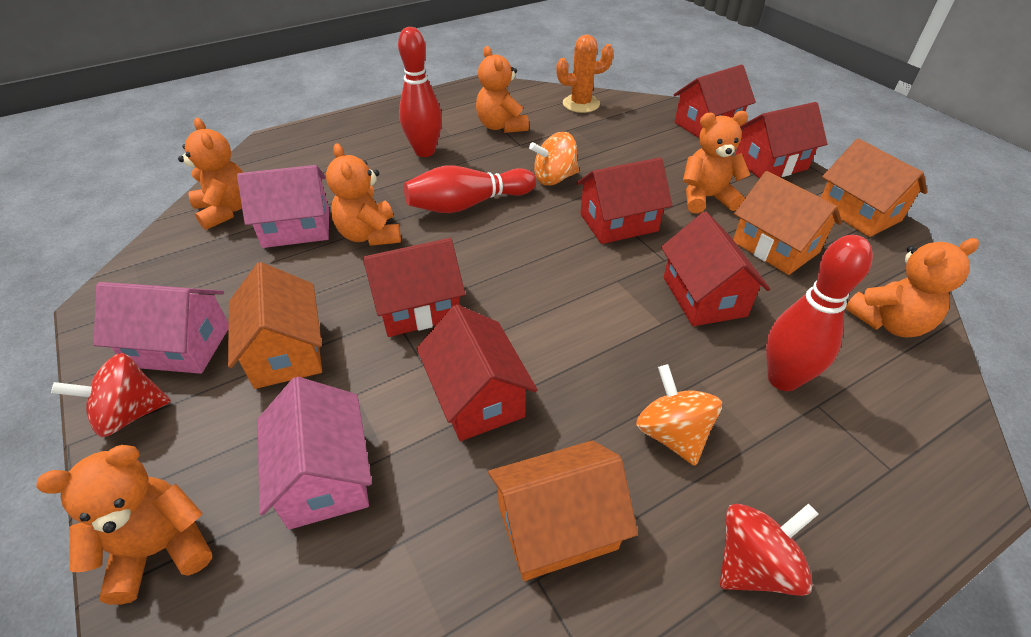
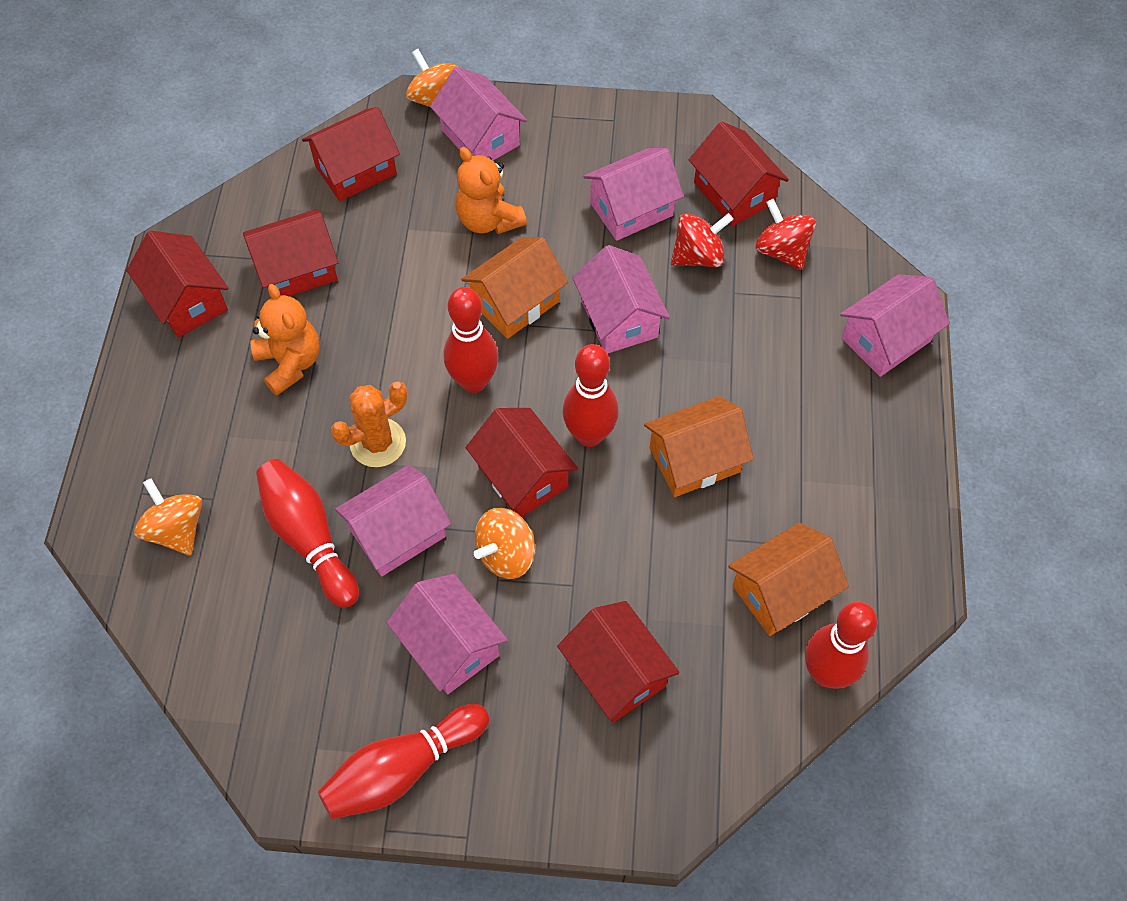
orange house: [228,262,322,389] [488,440,638,581] [733,171,842,275] [821,139,927,237] = 4 -> [461,237,568,339] [644,396,754,497] [728,523,849,636] = 3
orange spinning top: [529,132,579,185] [636,364,722,466] = 2 -> [134,479,202,555] [406,49,458,107] [474,508,535,579] = 3
orange teddy bear: [36,445,212,605] [178,118,244,230] [326,143,401,246] [476,46,529,133] [683,111,750,214] [845,238,979,337] = 6 -> [250,284,320,396] [455,147,527,234] = 2
pink house: [94,282,229,374] [237,165,329,248] [258,377,372,530] = 3 -> [335,465,451,576] [387,574,508,694] [430,67,527,161] [572,245,670,354] [584,148,684,241] [840,274,950,377] = 6
red bowling pin: [398,27,442,157] [404,165,536,213] [766,235,873,391] = 3 -> [256,459,359,608] [318,704,489,819] [444,287,499,393] [562,344,619,447] [805,602,878,689] = 5

